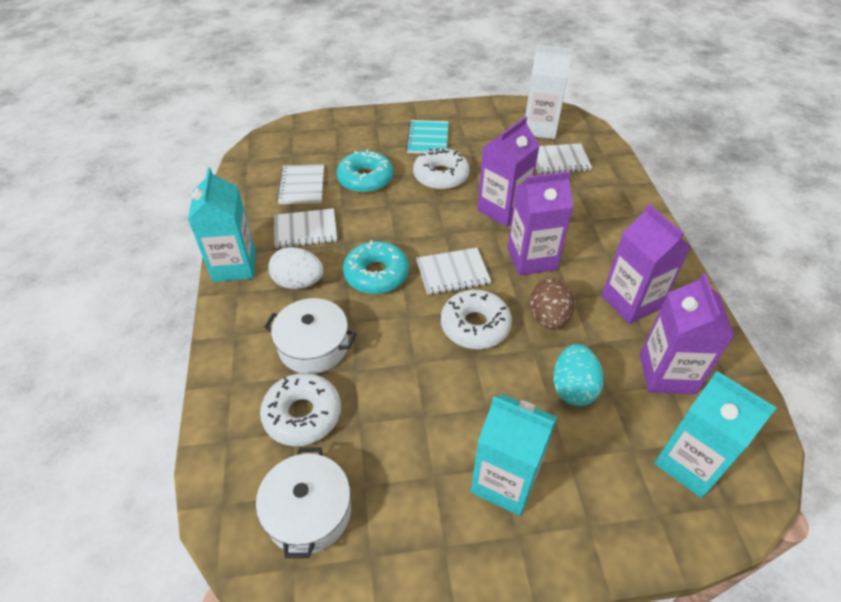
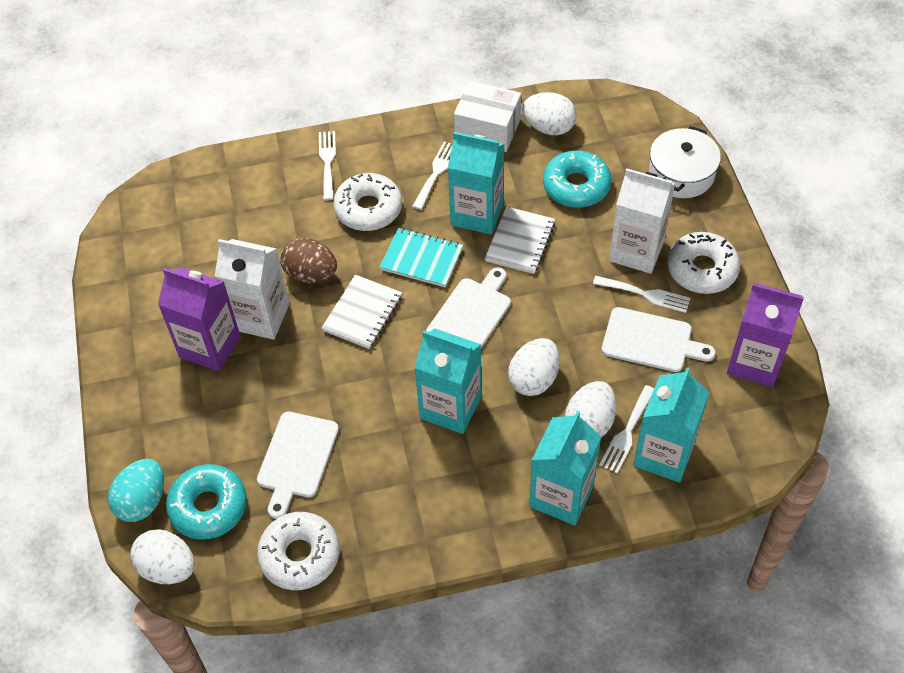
purple carton: [477,116,540,227] [507,171,573,276] [601,204,691,324] [640,273,734,394] = 4 -> [158,268,240,371] [727,283,804,387] = 2
turquoise carton: [188,167,256,282] [471,394,557,516] [654,371,777,498] = 3 -> [414,329,482,434] [448,132,504,235] [529,411,601,526] [633,367,709,483] = 4
white box: none = 0 -> [454,81,521,152] = 1
white carton: [525,45,572,139] = 1 -> [215,239,290,340] [609,168,675,274] = 2
white cutting board: none = 0 -> [257,411,339,519] [426,267,511,348] [601,307,715,372] = 3
white egg: [268,247,323,289] = 1 -> [130,529,195,584] [508,338,560,396] [522,92,576,135] [565,381,617,437] = 4
white fork: none = 0 -> [319,131,336,200] [412,141,452,210] [593,276,690,313] [599,385,654,473] = 4
white notebook: [274,208,337,248] [277,164,324,205] [416,248,491,295] [536,143,592,174] = 4 -> [321,275,402,349] [485,206,555,274] = 2
white pot: [256,447,351,558] [264,298,357,374] = 2 -> [649,126,721,198] = 1

